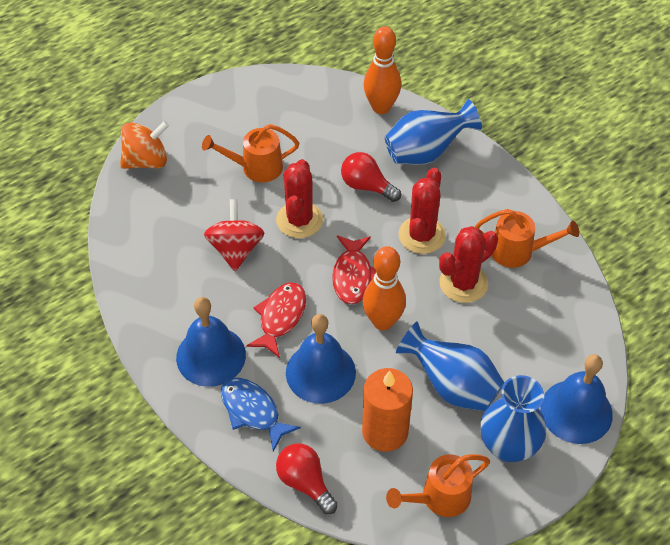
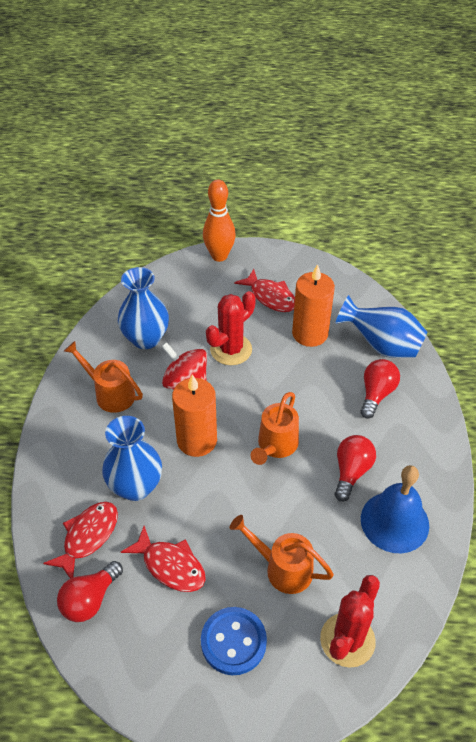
blue bell: [176,297,246,387] [286,314,356,404] [541,354,613,444] = 3 -> [361,465,429,553] = 1
blue button: none = 0 -> [201,607,267,675] = 1
blue fish: [221,378,301,451] = 1 -> none = 0
orange bowling pin: [363,246,406,330] [364,26,401,114] = 2 -> [203,179,236,262] = 1
orange candle: [362,368,413,452] = 1 -> [172,374,217,457] [292,264,335,347] = 2
orange spinning top: [120,121,169,169] = 1 -> none = 0
red cactus: [276,159,323,238] [398,167,446,254] [439,226,498,303] = 3 -> [206,291,256,365] [320,575,380,668] = 2
red fish: [246,283,306,358] [332,235,376,304] = 2 -> [43,502,118,579] [121,526,206,592] [234,269,295,312] = 3
red light bulb: [276,443,338,514] [341,152,401,202] = 2 -> [57,561,123,622] [335,435,376,502] [360,359,400,419] = 3

